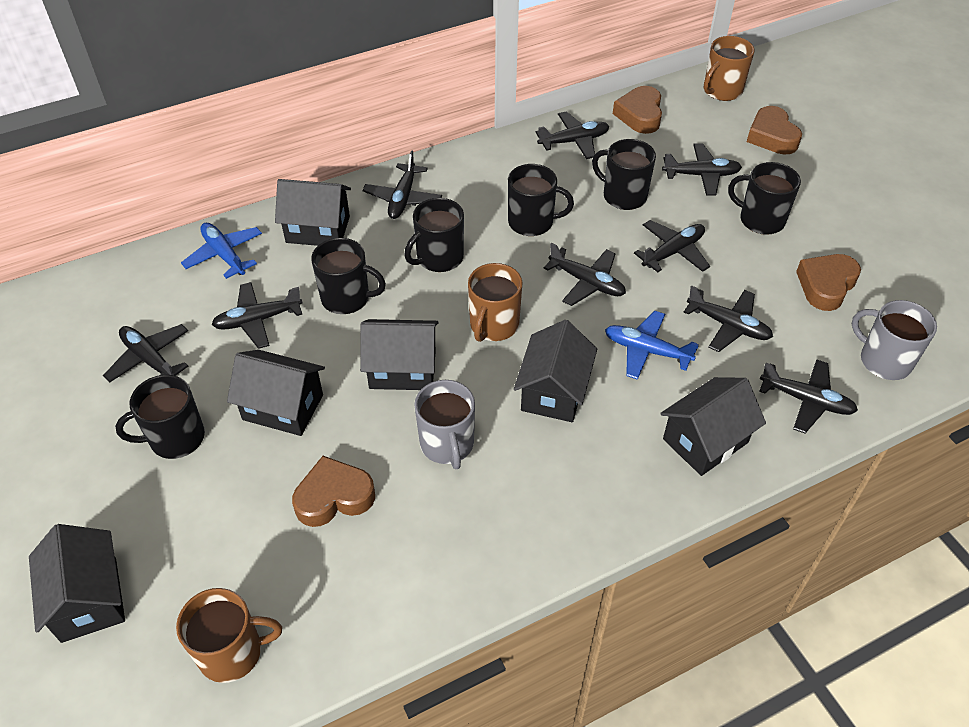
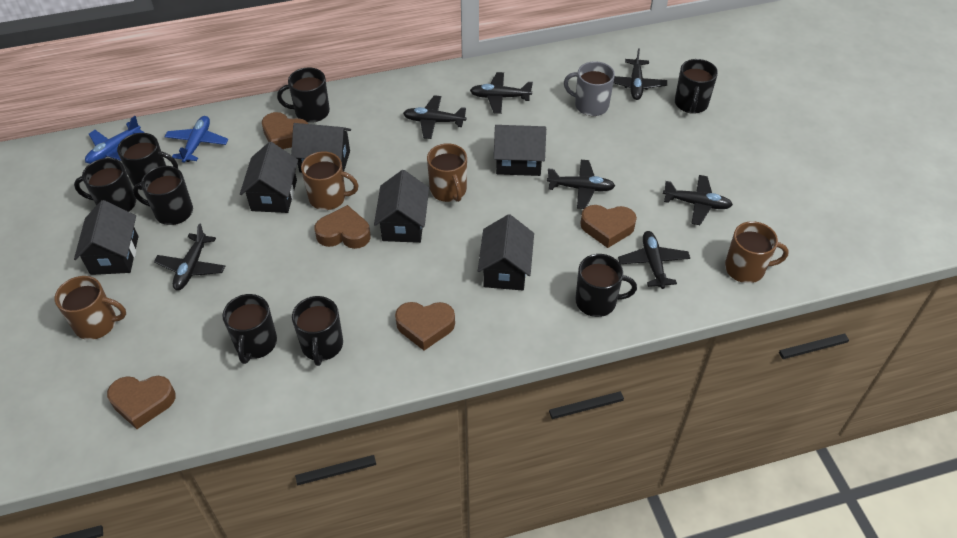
black mug: [115,375,205,459] [311,238,386,314] [404,198,464,272] [508,164,574,236] [592,139,656,210] [728,162,801,235] = 6 -> [74,158,136,212] [117,133,178,190] [133,166,193,225] [222,294,277,364] [277,68,330,123] [292,296,343,366] [576,254,637,317] [675,59,718,114] = 8
black plane: [103,324,189,383] [211,282,303,349] [362,150,442,219] [535,112,609,159] [544,243,626,306] [634,220,710,272] [662,143,742,196] [684,285,773,352] [759,359,858,433] = 9 -> [154,223,225,290] [403,95,466,139] [470,72,533,114] [547,160,615,209] [614,48,667,100] [618,231,690,289] [663,175,733,225] = 7
brown heart: [292,456,375,527] [613,86,662,134] [747,106,802,154] [796,254,861,311] = 4 -> [107,376,176,429] [262,112,308,149] [315,205,371,249] [395,302,455,350] [580,205,637,248] = 5
brown mug: [176,588,282,683] [468,263,522,342] [704,36,755,101] = 3 -> [55,276,126,340] [301,151,359,210] [427,143,467,202] [725,221,789,283] = 4
grey mug: [414,380,475,469] [852,300,937,380] = 2 -> [564,61,615,116] = 1

